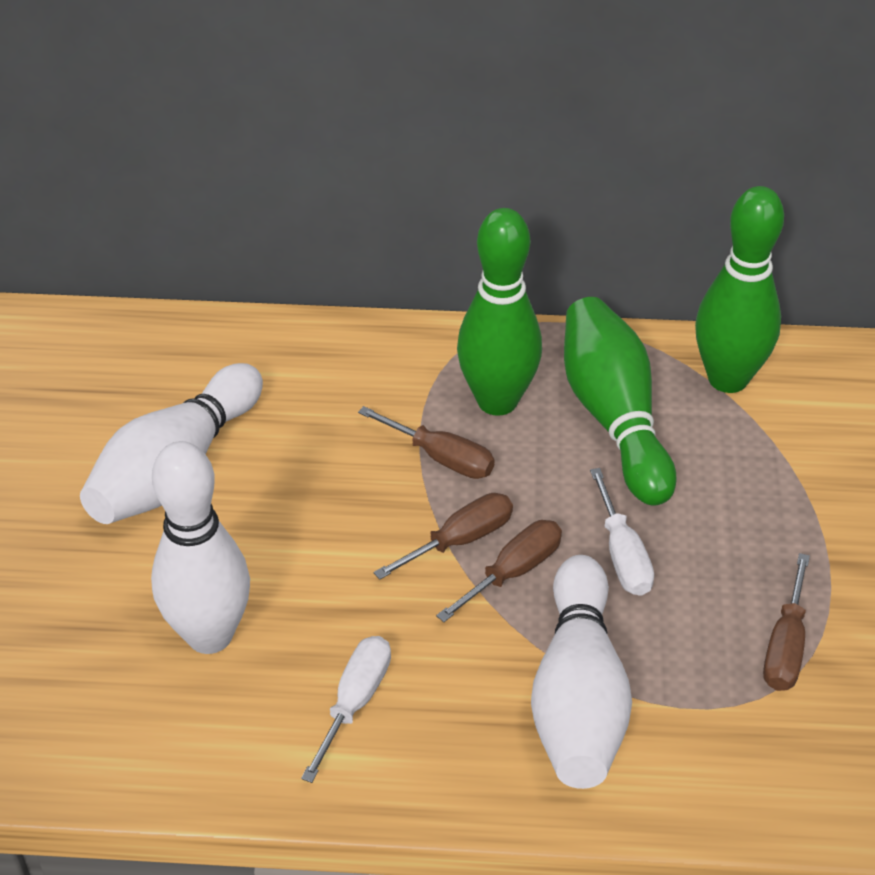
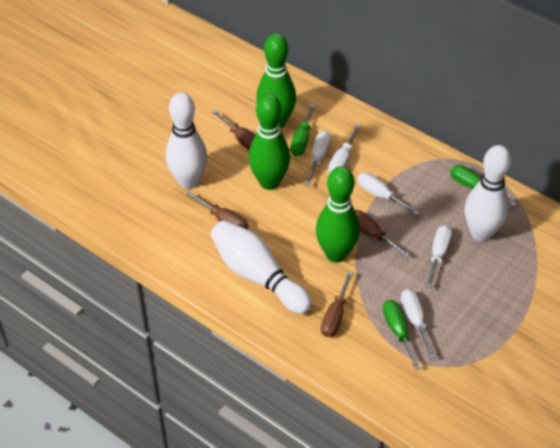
green screwdriver: none = 0 -> [290,104,315,156] [383,300,420,370] [450,165,516,206] = 3
white screwdriver: [301,636,391,783] [590,468,654,596] = 2 -> [305,131,331,186] [328,125,361,174] [357,172,420,215] [401,289,436,359] [426,225,452,288] = 5

